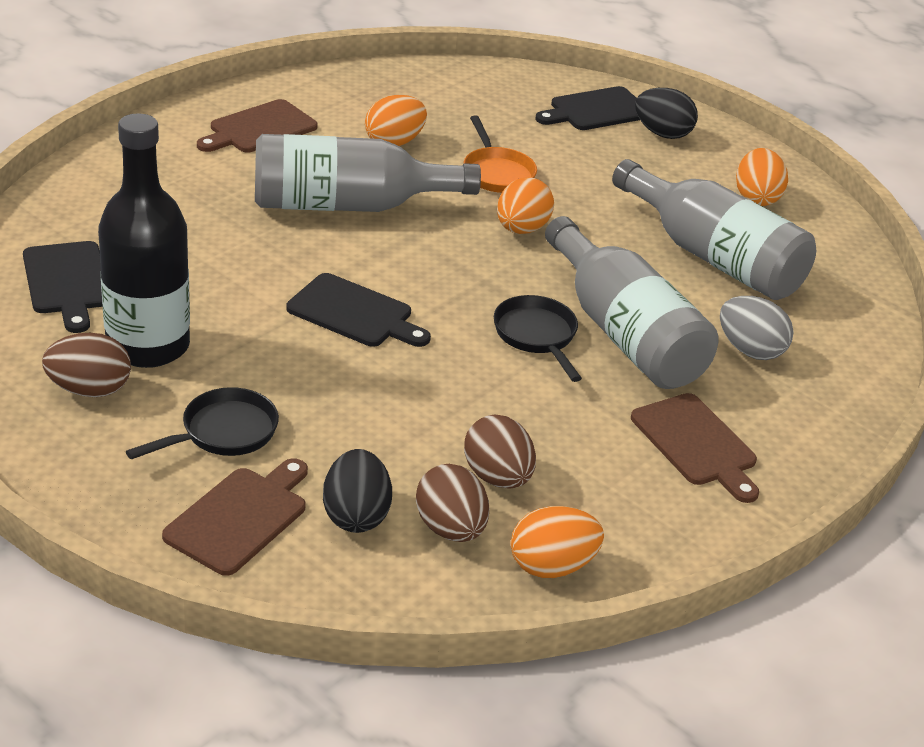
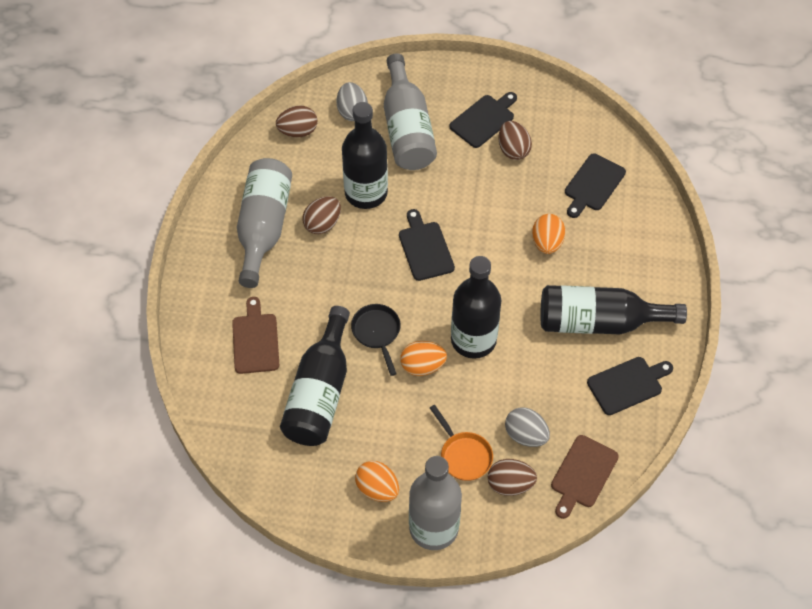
black bottle: [98,113,190,368] = 1 -> [280,306,350,446] [342,102,388,209] [451,256,501,359] [540,285,687,334] = 4
black cutting board: [23,241,103,333] [286,273,431,347] [535,86,640,130] = 3 -> [399,209,455,281] [449,92,517,148] [565,153,626,218] [587,357,673,415] = 4
black egg: [323,449,392,533] [635,88,698,139] = 2 -> none = 0
black pan: [126,387,279,459] [494,295,582,382] = 2 -> [351,304,401,376] = 1
brown cutting board: [162,458,308,576] [197,99,318,153] [631,393,759,503] = 3 -> [232,297,279,374] [551,435,619,519] = 2
brown egg: [42,333,131,397] [416,464,489,542] [464,415,536,489] = 3 -> [276,105,318,138] [302,196,341,234] [488,459,537,496] [499,121,532,160] = 4
grey egg: [720,296,793,360] = 1 -> [337,82,368,121] [505,407,550,447] = 2
orange egg: [365,95,427,146] [497,177,554,234] [511,506,604,578] [736,148,788,206] = 4 -> [355,461,399,502] [400,341,447,376] [532,214,565,254] = 3

